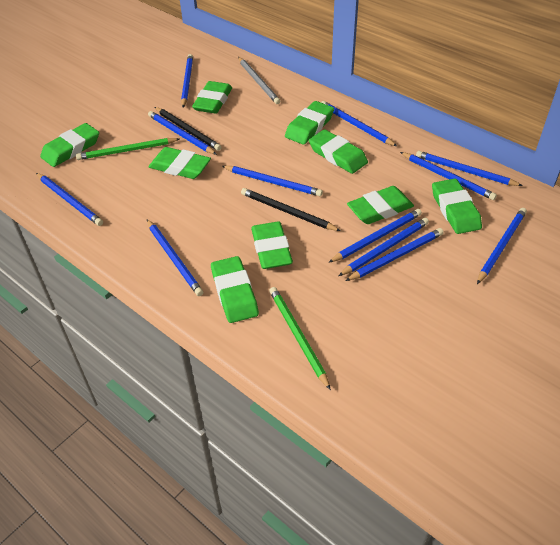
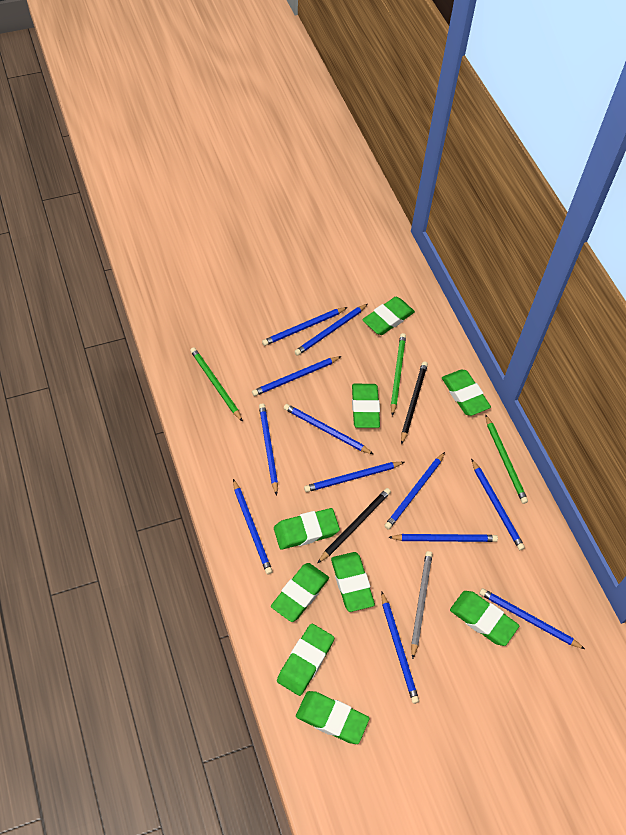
green pencil: [76,138,179,160] [269,287,331,390] = 2 -> [190,347,243,422] [391,333,406,416] [485,414,528,504] = 3

